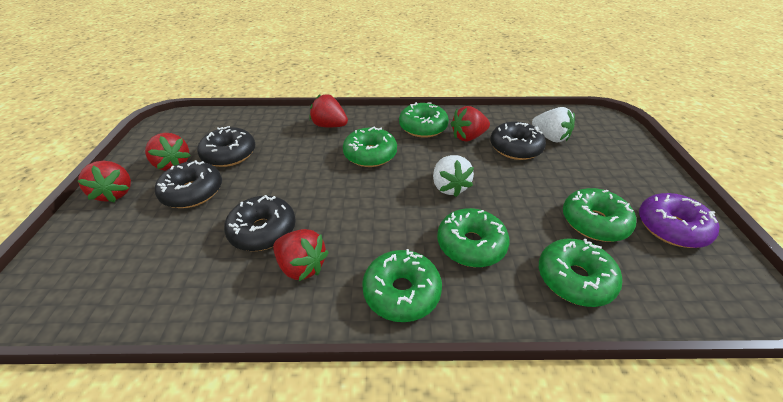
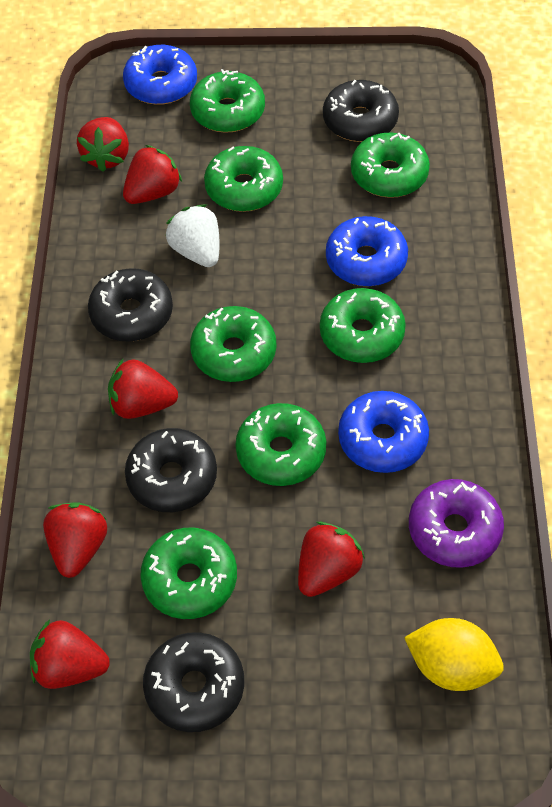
blue donut: none = 0 -> [123,45,197,105] [326,216,408,286] [338,391,429,473] = 3
green donut: [343,127,397,167] [362,249,442,322] [399,102,449,138] [437,208,510,267] [539,239,622,307] [563,188,636,242] = 6 -> [140,528,237,619] [190,69,265,133] [190,306,276,382] [204,146,283,212] [235,403,326,486] [320,288,406,363] [351,133,430,198] = 7
red strawberry: [78,161,131,202] [145,133,191,171] [273,229,329,281] [309,94,348,127] [451,106,490,141] = 5 -> [30,619,110,689] [43,502,107,578] [77,117,129,172] [108,359,178,419] [123,145,182,204] [298,522,365,597] = 6
white strawberry: [433,155,474,197] [532,107,575,142] = 2 -> [165,205,219,267] = 1
yellow lemon: none = 0 -> [404,618,504,691] = 1

